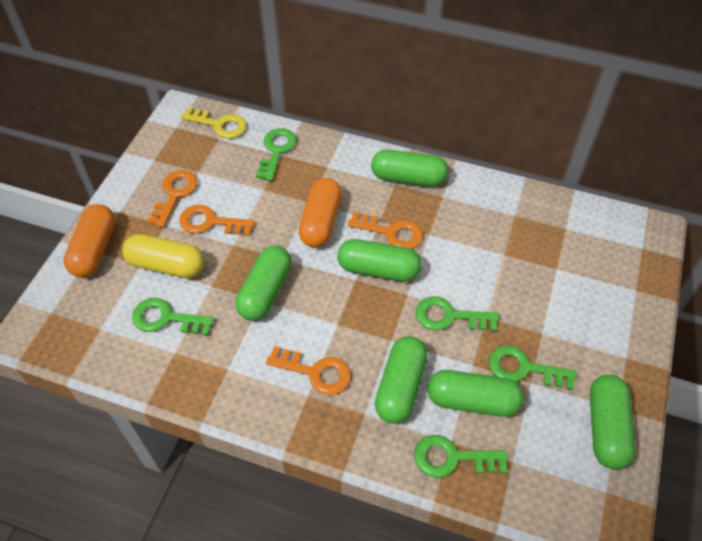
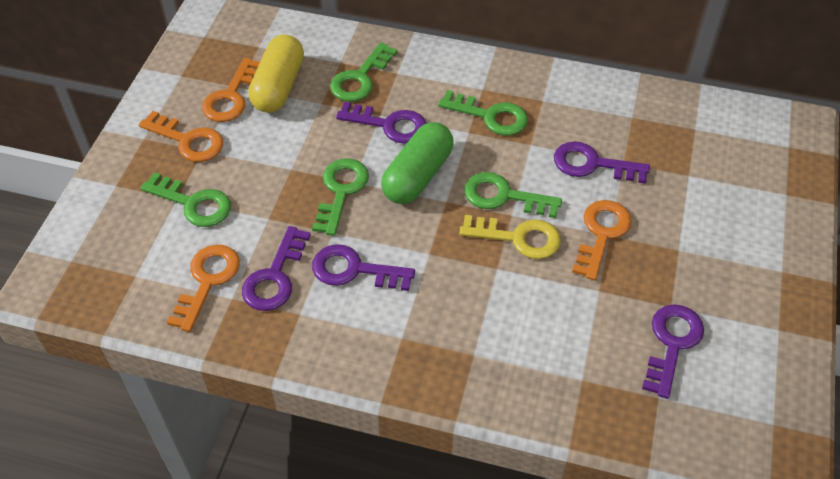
green capsule: [236,245,292,321] [337,239,422,282] [371,150,449,186] [375,336,428,424] [427,370,524,417] [590,375,636,470] = 6 -> [381,122,454,204] = 1
orange capsule: [64,204,115,278] [298,178,342,248] = 2 -> none = 0
purple key: none = 0 -> [242,226,311,311] [312,244,415,291] [336,102,427,144] [554,141,650,184] [642,304,704,399] = 5

